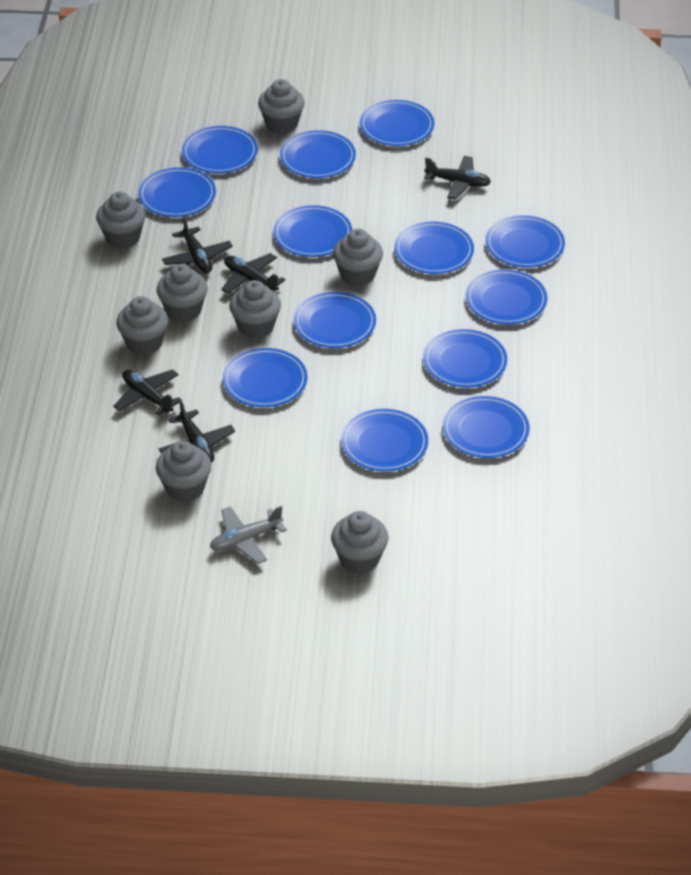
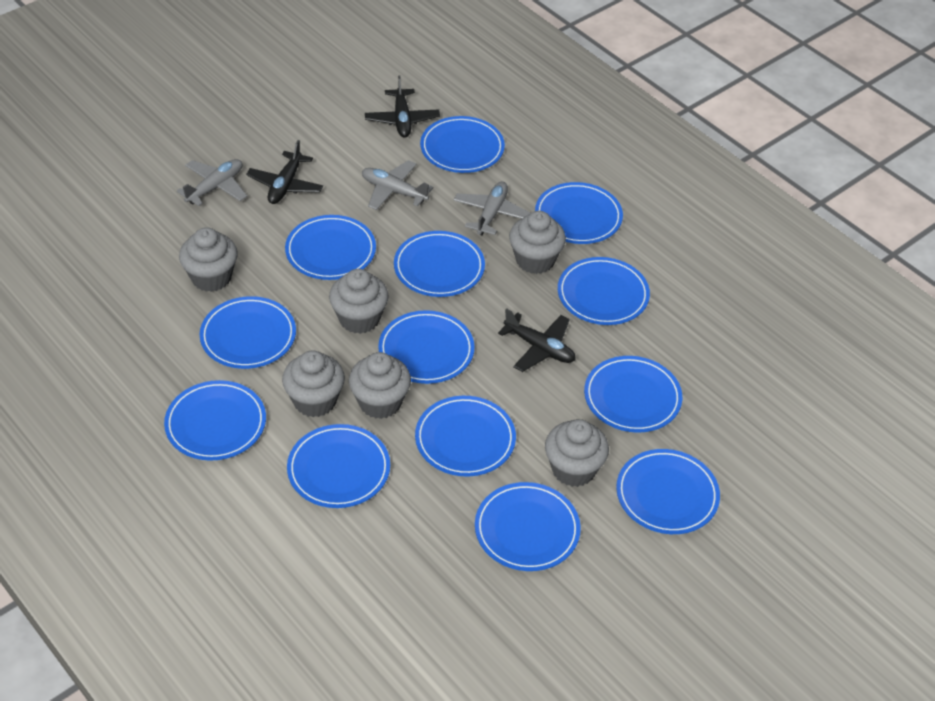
black plane: [113,369,182,416] [159,400,235,463] [162,217,233,273] [221,253,285,294] [424,156,491,200] = 5 -> [246,140,323,204] [365,76,440,138] [498,308,575,372] = 3
grey cupcake: [96,192,146,248] [116,296,168,355] [156,264,208,322] [156,441,211,502] [229,280,281,339] [258,79,305,134] [331,511,388,574] [333,229,383,286] = 8 -> [179,227,238,292] [282,350,345,417] [329,269,389,334] [349,352,411,419] [509,211,566,274] [545,419,609,487] = 6
grey plane: [210,506,287,564] = 1 -> [177,159,247,206] [362,160,433,210] [453,181,530,235] = 3

